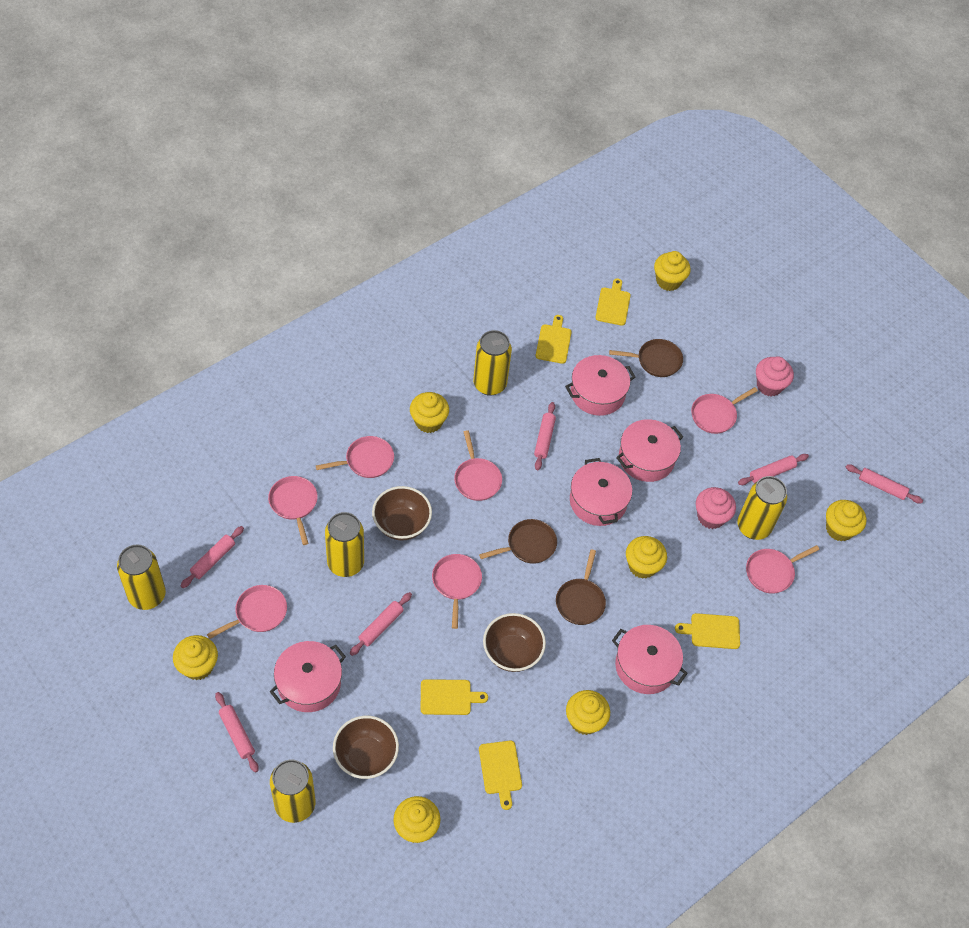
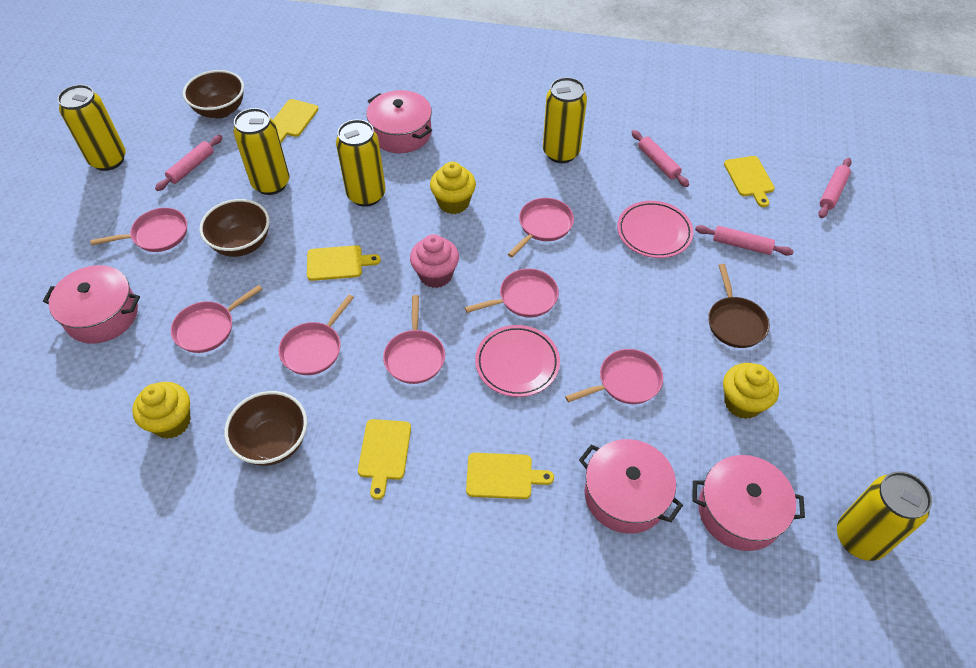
brown pan: [479,519,557,564] [556,549,606,625] [609,339,683,377] = 3 -> [708,264,769,348] = 1
pink cupcake: [696,487,736,529] [756,357,794,397] = 2 -> [410,234,459,288] = 1
pink plate: none = 0 -> [475,325,560,397] [617,201,693,258] = 2
pink pot: [270,641,346,712] [565,355,635,416] [570,458,632,526] [612,625,688,694] [616,419,683,482] = 5 -> [43,265,140,344] [366,90,432,153] [579,439,683,534] [692,455,805,551] = 4
pink rolling pin: [181,526,244,588] [215,692,259,773] [350,592,412,656] [534,402,556,470] [738,454,809,485] [845,464,923,503] = 6 -> [155,135,223,191] [632,130,689,187] [695,225,794,256] [819,158,852,218] = 4
yellow cupcake: [173,635,218,680] [393,796,440,843] [410,392,449,433] [566,690,610,735] [626,536,667,579] [654,251,691,291] [826,500,866,541] = 7 -> [132,382,191,439] [430,162,476,214] [723,363,779,419] = 3

